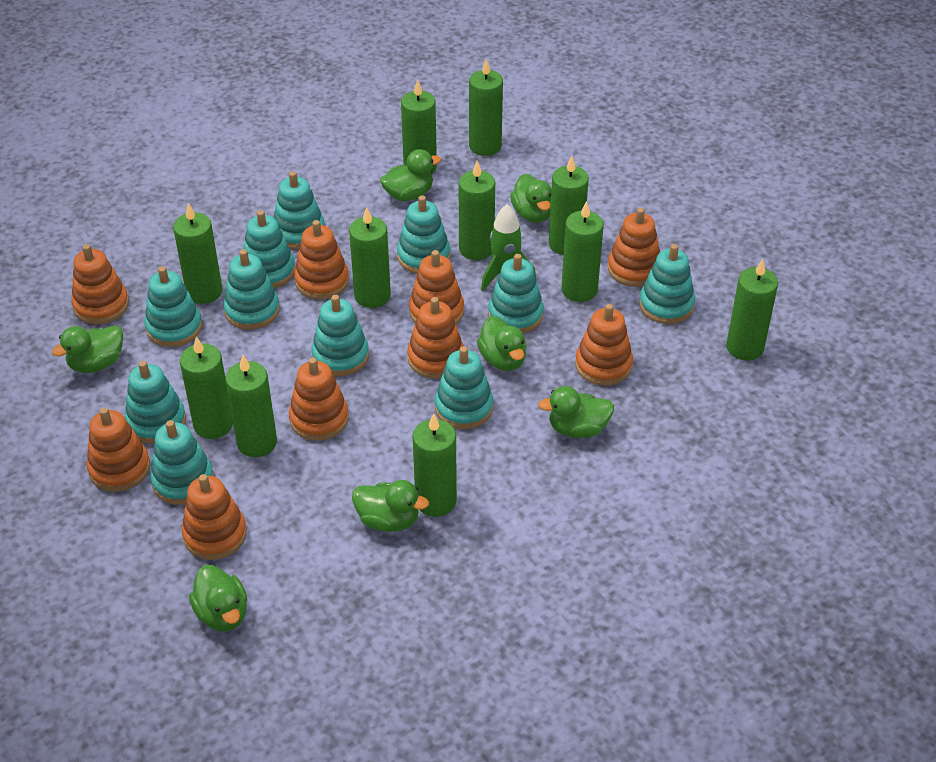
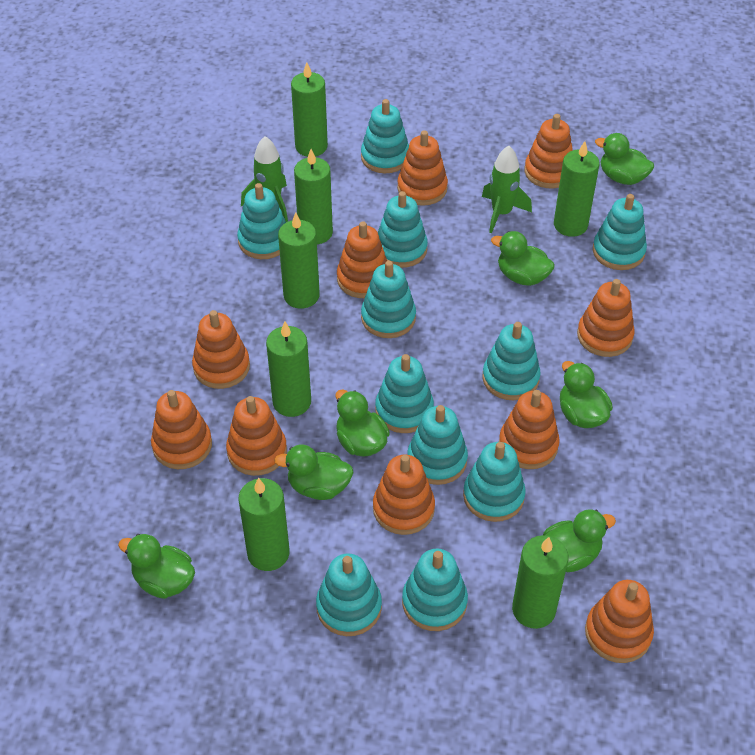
green candle: [173,203,222,304] [180,337,233,439] [225,355,277,457] [349,207,391,308] [401,79,437,174] [412,414,457,517] [459,161,495,260] [469,58,503,156] [549,156,589,255] [562,201,604,302] [726,259,778,361] = 11 -> [238,478,290,571] [266,322,311,417] [278,212,320,309] [291,62,328,157] [294,149,333,244] [512,535,568,629] [554,141,600,237] = 7
green rocket: [481,204,537,291] = 1 -> [241,136,288,222] [482,146,532,233] = 2
orange stacking toy: [71,244,129,324] [87,408,150,492] [182,474,247,560] [289,358,349,441] [294,220,349,300] [407,297,464,379] [409,250,464,324] [575,304,633,386] [607,208,660,287] = 9 -> [151,390,212,469] [192,310,250,389] [226,396,287,476] [337,221,387,298] [373,455,435,535] [397,130,448,206] [499,390,560,469] [524,114,573,189] [577,279,635,357] [585,580,654,663] = 10

